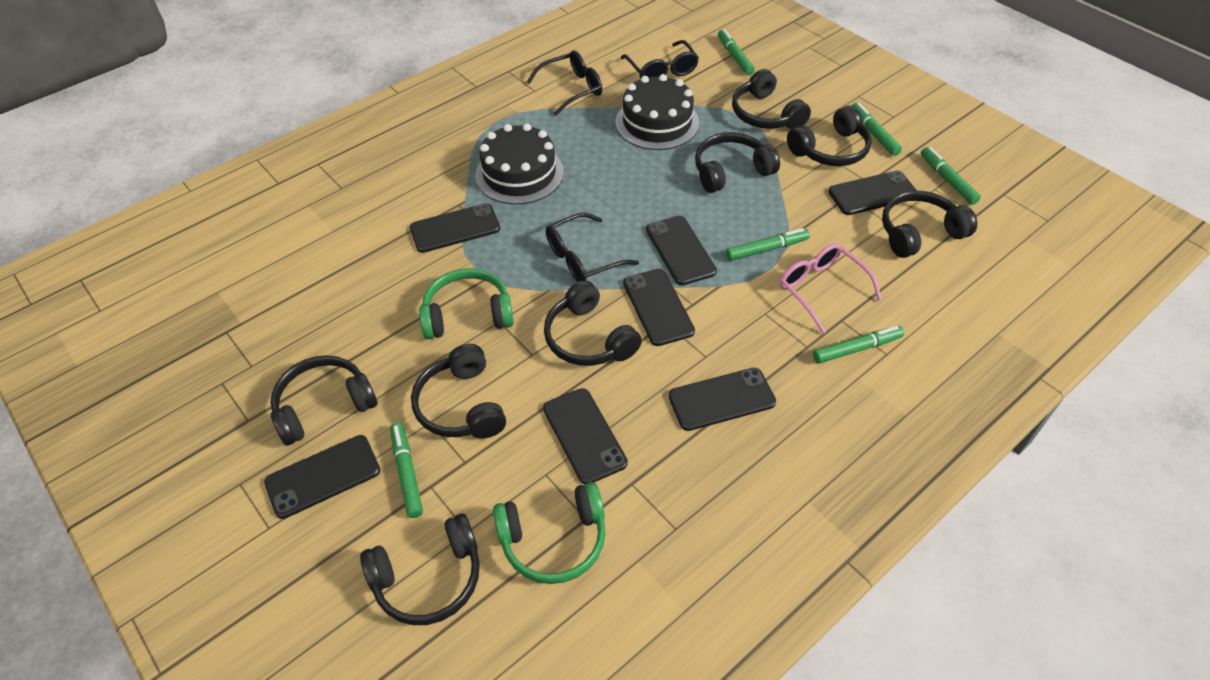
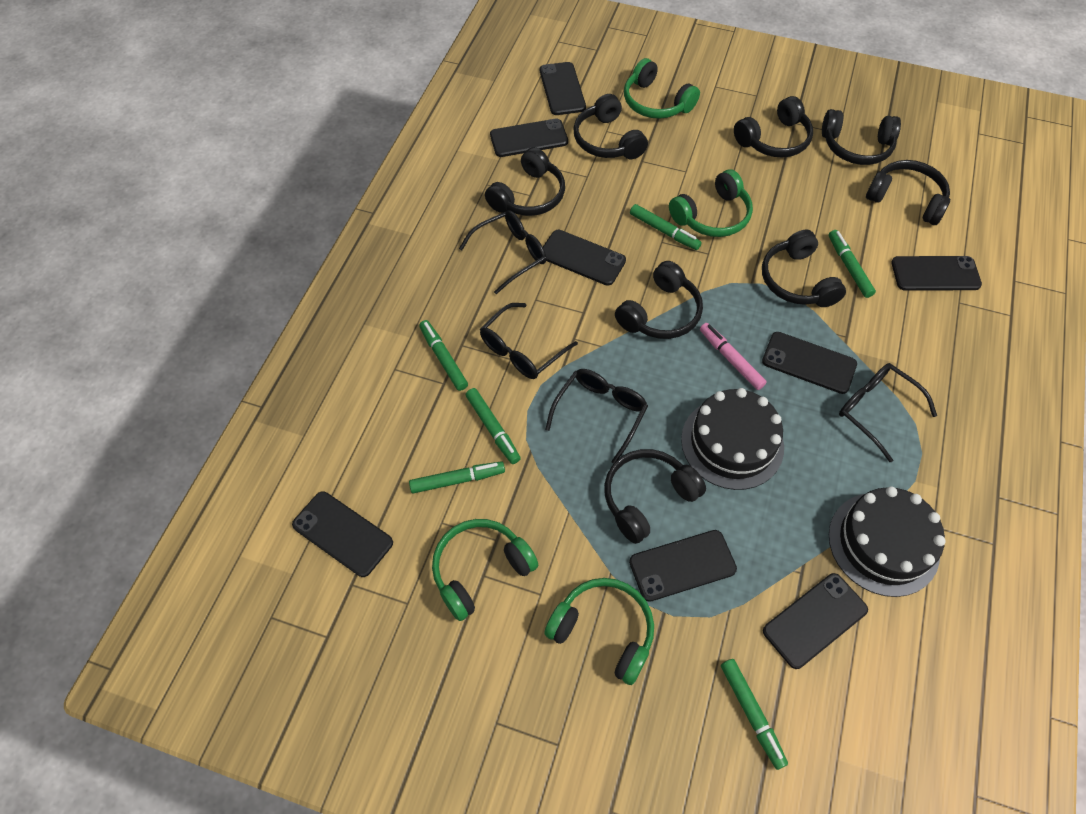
black glasses: [527,50,602,116] [546,213,639,282] [621,40,699,79] = 3 -> [459,211,546,294] [480,303,578,379] [545,369,648,464] [839,363,937,462] = 4
black phone: [264,435,380,519] [410,203,500,253] [543,388,628,484] [623,269,695,346] [646,216,717,285] [668,368,776,431] [828,170,917,215] = 7 -> [292,491,393,577] [490,119,568,157] [540,62,586,115] [543,230,626,286] [629,530,737,602] [762,332,857,394] [763,573,868,669] [891,256,982,291] = 8
green headphones: [419,268,514,339] [493,482,606,584] = 2 -> [432,519,538,621] [544,578,654,685] [624,58,700,119] [669,169,753,237] = 4
pink glasses: [780,243,882,334] = 1 -> none = 0
pink marker: none = 0 -> [700,323,767,390] = 1

